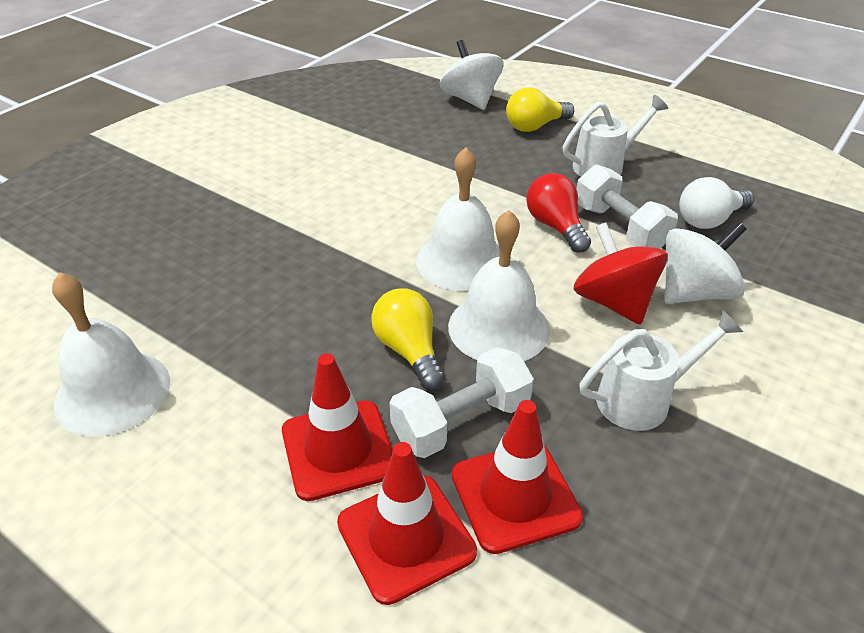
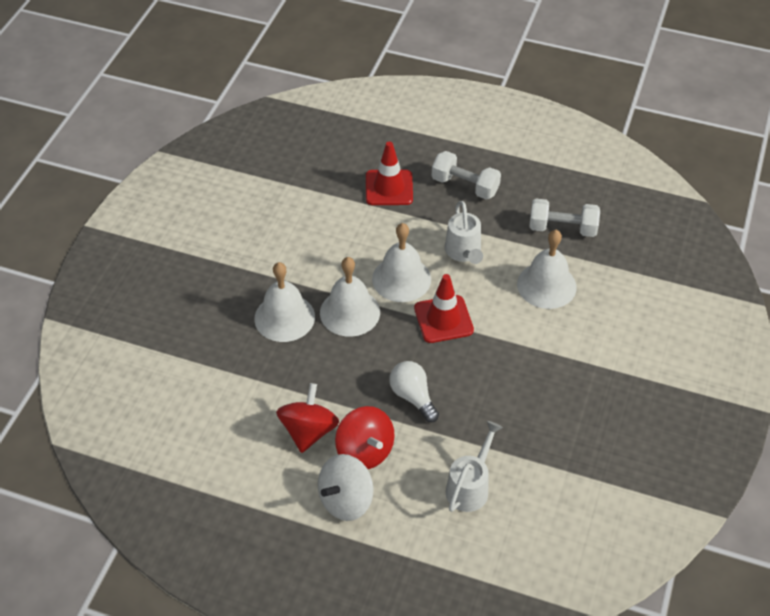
red light bulb: [526,173,591,253] = 1 -> none = 0
red spinning top: [573,223,668,325] = 1 -> [276,383,339,453] [335,406,395,469] = 2
red traffic cone: [282,353,393,501] [337,442,477,605] [452,400,583,554] = 3 -> [366,141,413,205] [414,274,474,343] = 2
white bell: [52,272,170,436] [416,147,500,291] [448,210,550,361] = 3 -> [254,262,315,342] [320,257,380,337] [372,223,431,302] [517,230,577,309] = 4
white spinning top: [440,40,503,110] [664,222,747,304] = 2 -> [318,454,373,521] = 1
yellow light bulb: [371,288,445,390] [506,87,574,132] = 2 -> none = 0

